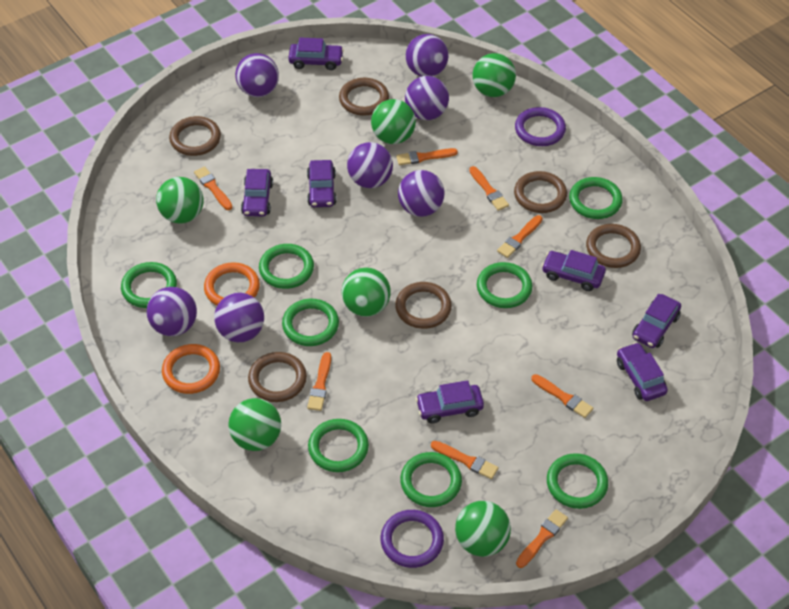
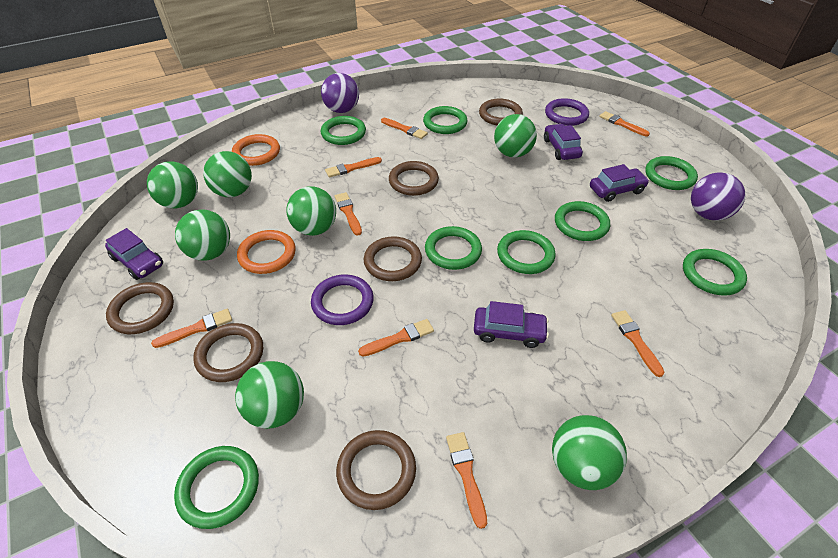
green ball: [156,177,204,223] [228,398,281,451] [342,268,391,317] [371,99,416,144] [455,501,511,557] [473,53,516,97] = 6 -> [147,161,198,208] [175,209,230,261] [203,151,252,197] [235,361,304,429] [286,187,336,236] [494,114,537,158] [552,415,627,490] = 7
purple ball: [147,287,197,336] [214,293,264,342] [235,53,279,97] [347,142,393,188] [398,170,444,217] [405,76,449,120] [406,34,448,77] = 7 -> [321,73,359,113] [691,172,745,221] = 2
purple car: [241,169,273,217] [288,37,344,70] [307,160,337,207] [416,380,484,424] [542,250,606,291] [617,342,668,401] [632,294,681,348] = 7 -> [105,228,163,280] [474,301,549,348] [544,124,583,160] [590,164,649,202] = 4

